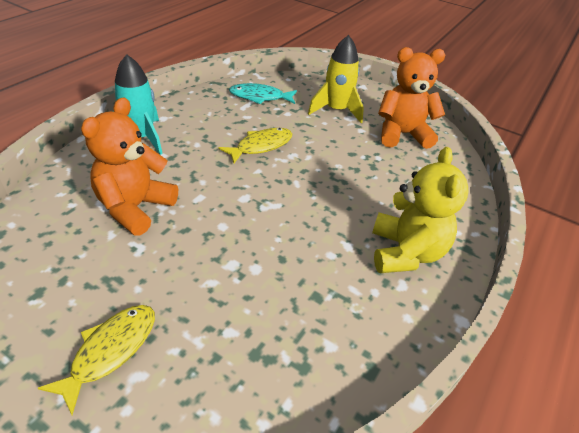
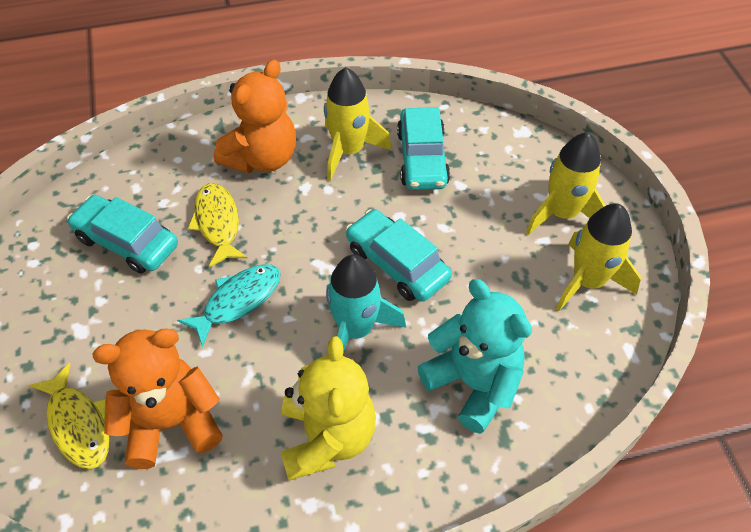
turquoise car: none = 0 -> [67,195,178,274] [346,209,452,302] [397,107,450,190] = 3
turquoise teddy bear: none = 0 -> [417,279,532,434] = 1
yellow rocket: [308,35,364,123] = 1 -> [324,67,392,181] [526,132,606,235] [556,203,641,311] = 3

